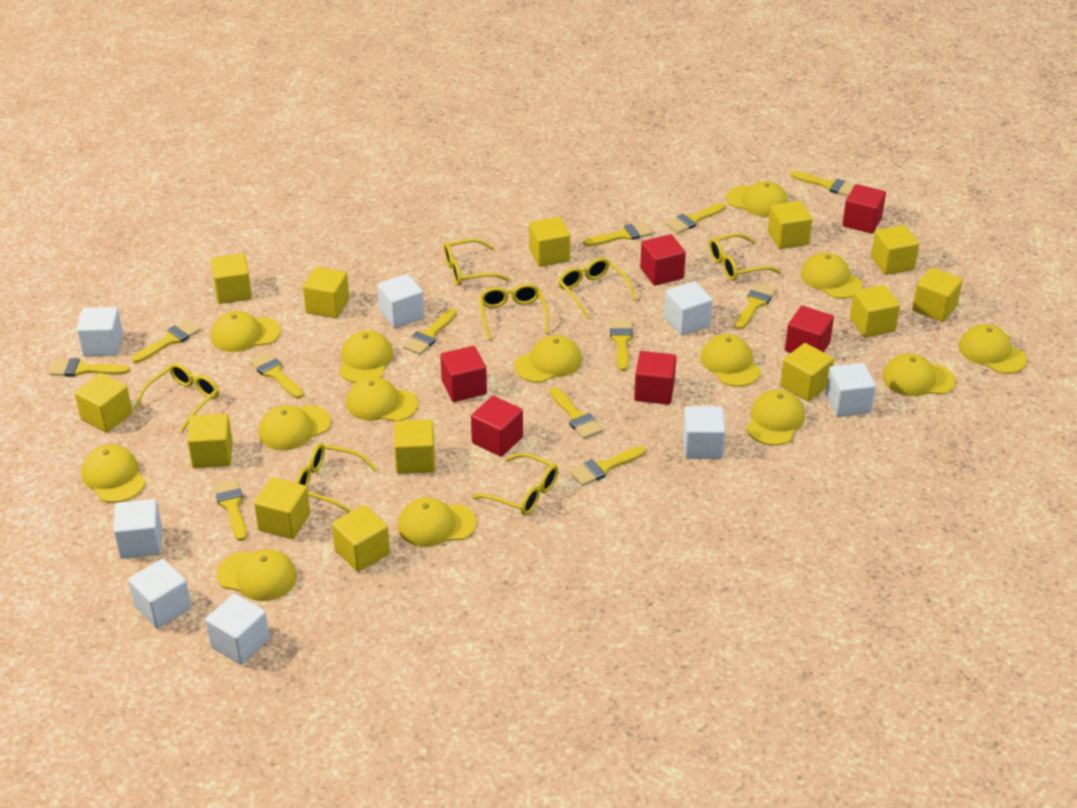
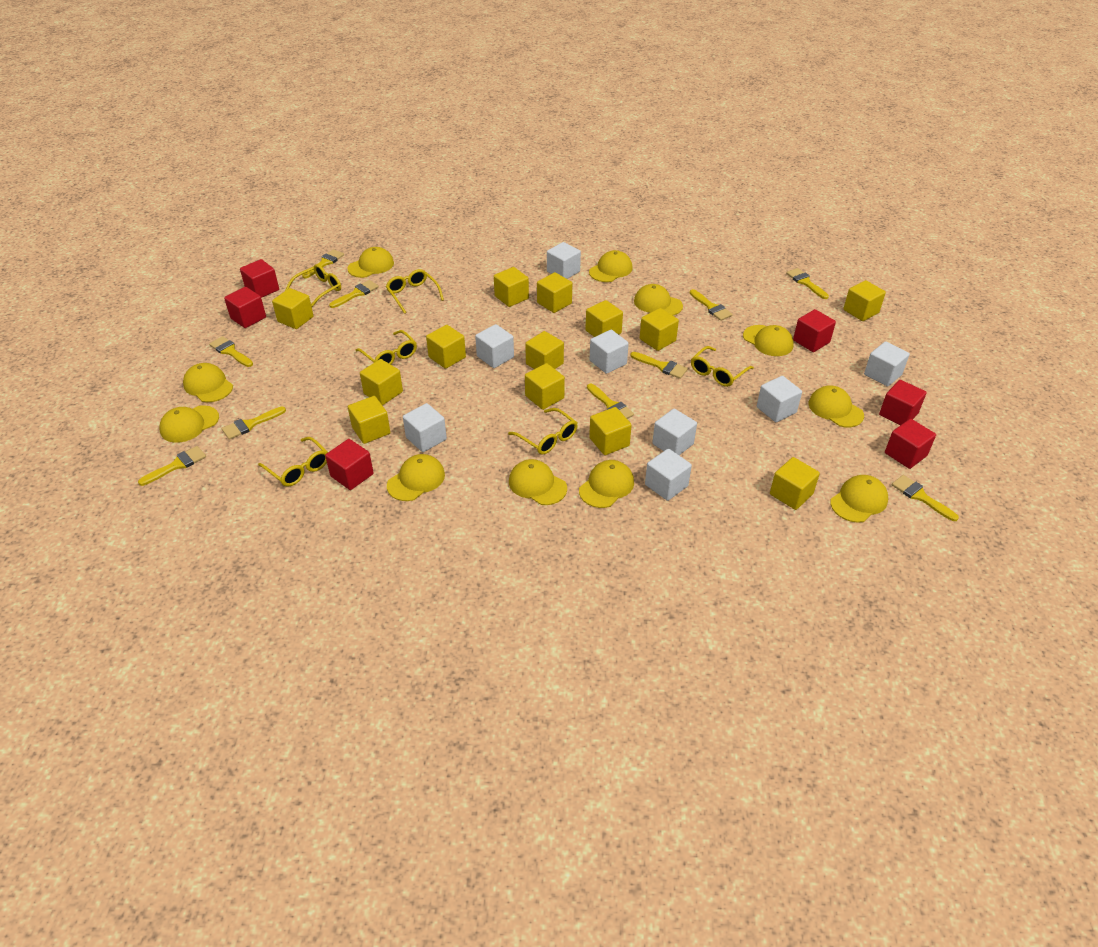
yellow brush: [49,358,130,377] [132,319,201,363] [213,478,247,541] [249,352,304,398] [403,309,457,355] [550,387,603,439] [570,446,646,486] [583,222,653,246] [610,319,633,371] [666,203,726,233] [735,283,776,329] [790,171,855,196] = 12 -> [138,446,206,486] [209,336,253,367] [222,407,286,440] [302,249,344,279] [329,280,379,308] [587,384,634,419] [630,352,688,379] [690,289,733,321] [786,268,829,299] [892,475,959,521] = 10
yellow cap: [81,445,146,503] [211,311,281,352] [217,549,297,601] [259,405,331,450] [339,330,393,383] [346,377,418,421] [398,497,477,547] [514,335,582,383] [700,334,761,387] [726,181,788,217] [746,390,805,445] [801,252,863,299] [882,353,955,396] [959,324,1027,374] = 14 -> [159,405,219,443] [183,363,233,402] [347,247,394,278] [387,454,445,501] [509,459,567,505] [579,460,634,508] [589,250,633,282] [634,284,683,316] [743,325,794,356] [808,385,864,427] [830,475,888,523] = 11
yellow glasses: [134,363,219,432] [295,443,378,513] [444,239,510,286] [472,453,558,515] [479,283,549,340] [558,257,636,319] [709,233,781,281] = 7 -> [258,437,328,487] [285,264,341,307] [356,330,417,364] [386,269,444,314] [508,408,578,455] [691,346,754,387] = 6

